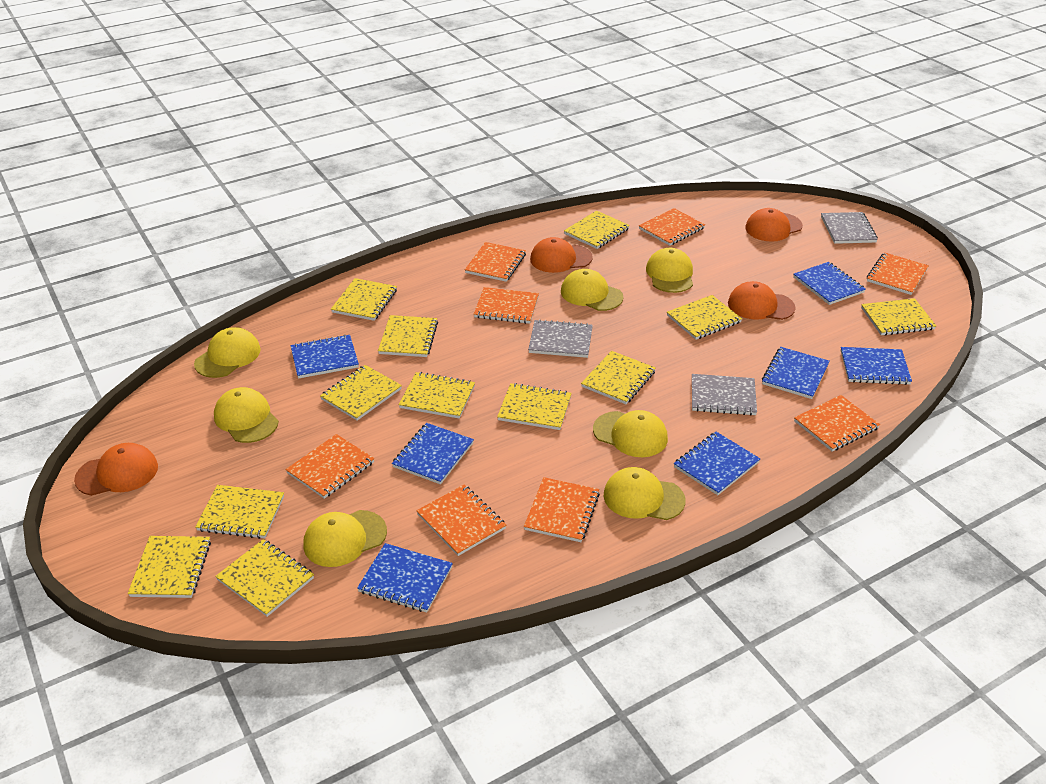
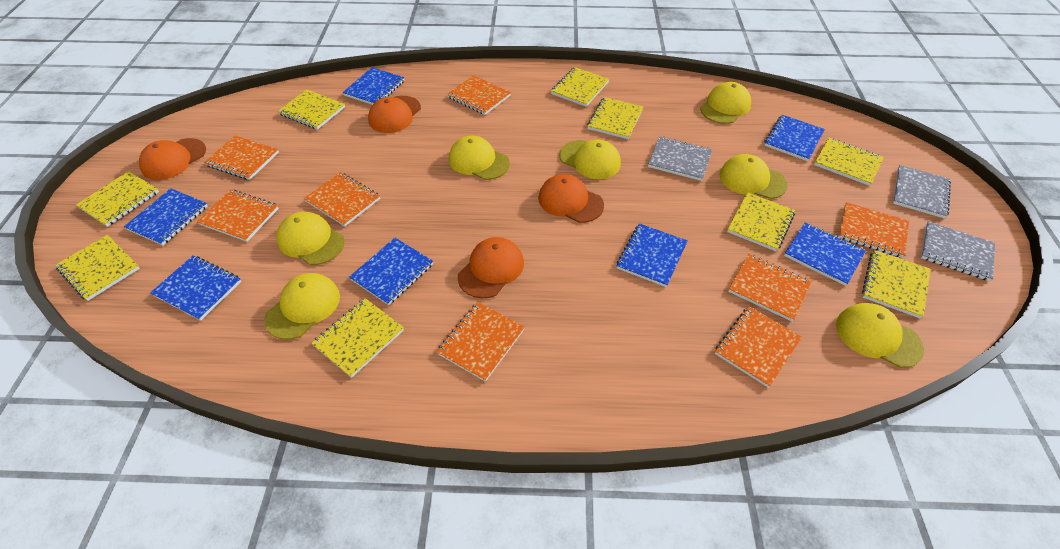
yellow notebook: [128,536,211,598] [195,485,284,539] [215,539,314,617] [320,365,402,421] [331,278,397,321] [378,315,438,357] [399,372,475,419] [497,383,572,430] [564,210,630,249] [581,351,656,404] [667,295,742,340] [861,298,936,335] = 12 -> [55,235,140,301] [76,171,159,227] [278,89,345,130] [311,298,404,378] [551,67,609,107] [587,97,643,139] [727,192,795,251] [814,138,884,186] [862,250,930,319] = 9

